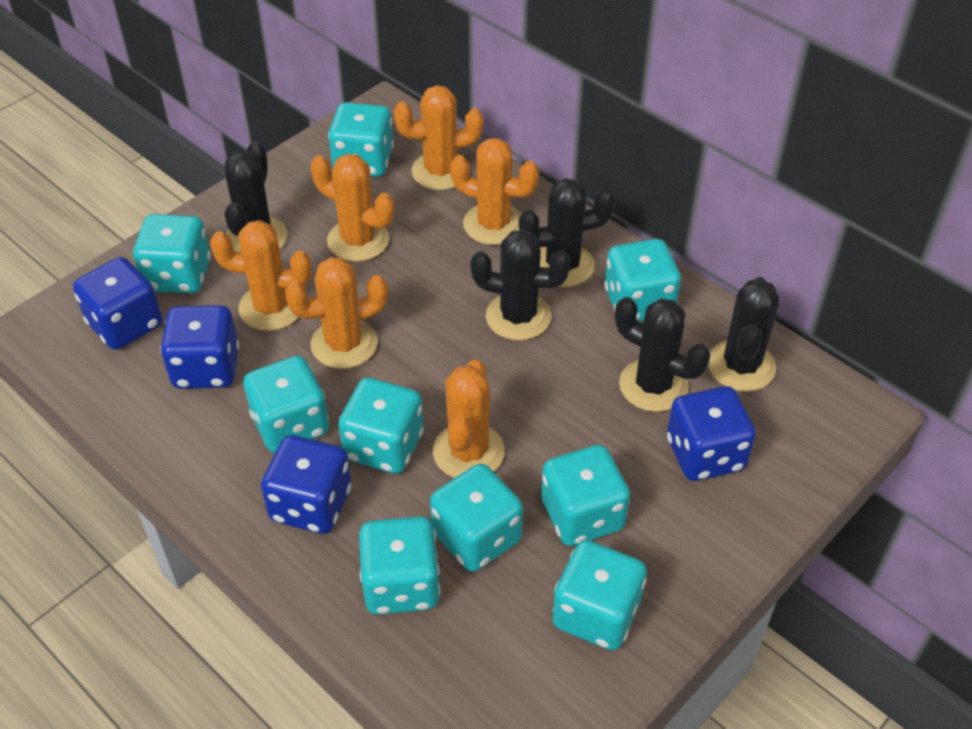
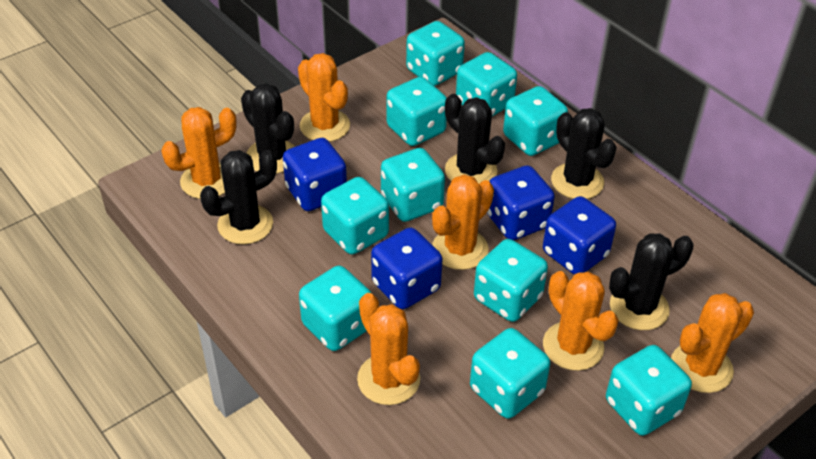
turquoise dice: [133,214,211,294] [244,356,329,453] [328,102,394,177] [338,377,424,474] [359,516,440,615] [430,464,523,572] [541,445,630,546] [552,540,647,650] [604,239,681,322] = 9 -> [299,266,372,351] [321,177,389,255] [381,148,445,222] [386,77,447,146] [406,21,465,86] [456,52,517,116] [470,328,550,419] [474,239,548,322] [503,86,568,156] [606,345,692,436] = 10

